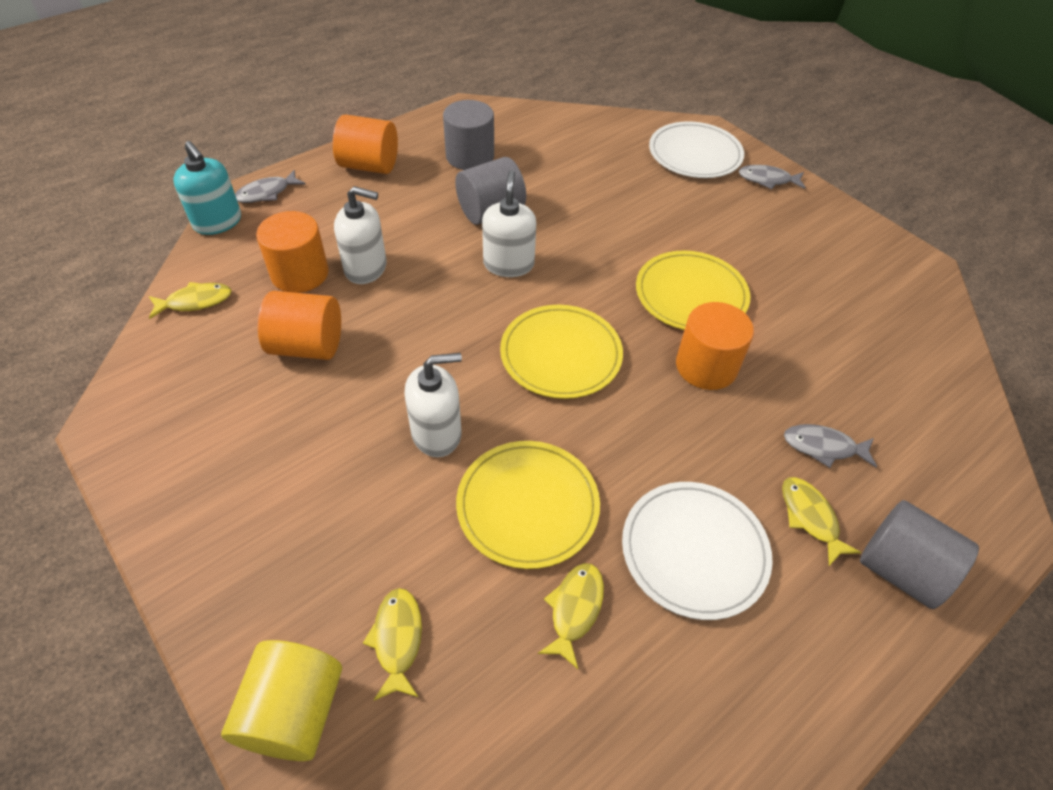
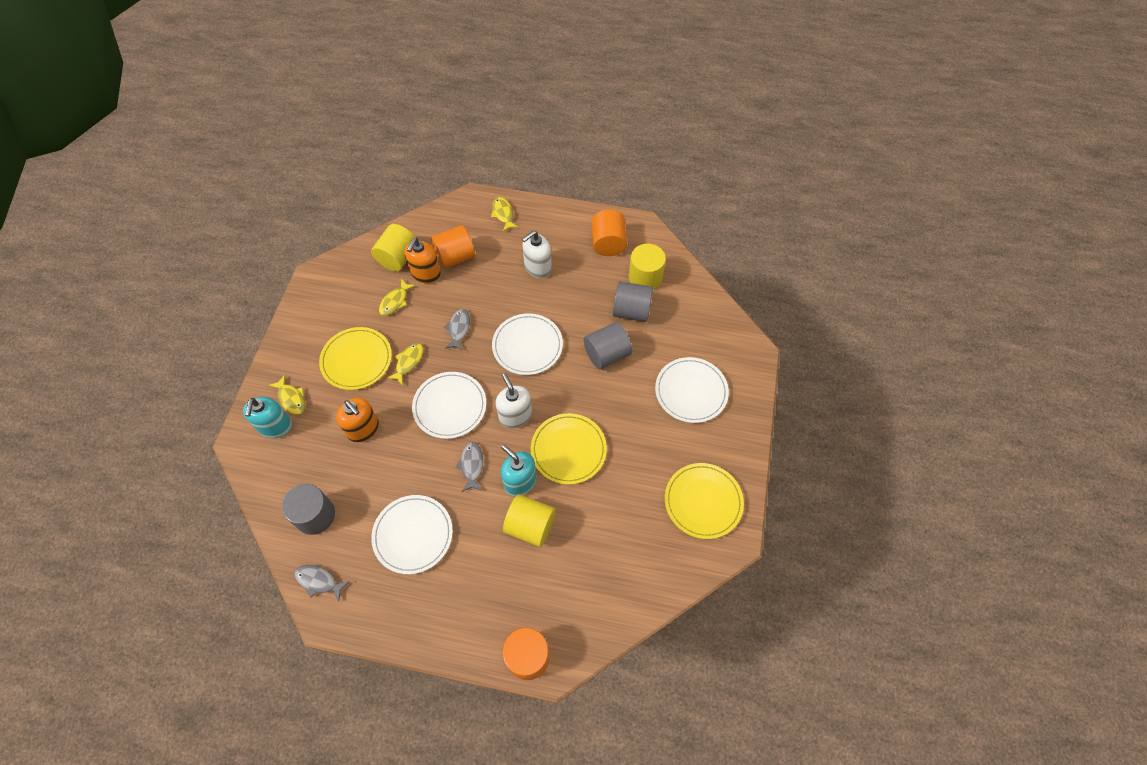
orange cylinder: [256,211,329,293] [258,291,341,360] [333,114,398,174] [676,302,754,390] = 4 -> [431,225,475,269] [503,627,550,680] [592,209,627,256] = 3
orange soap dispenser: none = 0 -> [336,398,379,442] [404,238,441,283] = 2
turquoise soap dispenser: [173,141,241,235] = 1 -> [243,397,292,438] [501,445,537,497] = 2
white plate: [622,482,773,620] [649,121,744,178] = 2 -> [371,495,453,574] [412,372,486,439] [492,313,563,375] [655,357,729,423] = 4
white soap dispenser: [334,186,387,284] [404,353,462,457] [482,170,536,277] = 3 -> [496,373,532,428] [522,231,552,278] = 2
yellow cylinder: [221,640,342,761] = 1 -> [371,224,416,271] [503,494,556,547] [629,244,666,290] = 3

